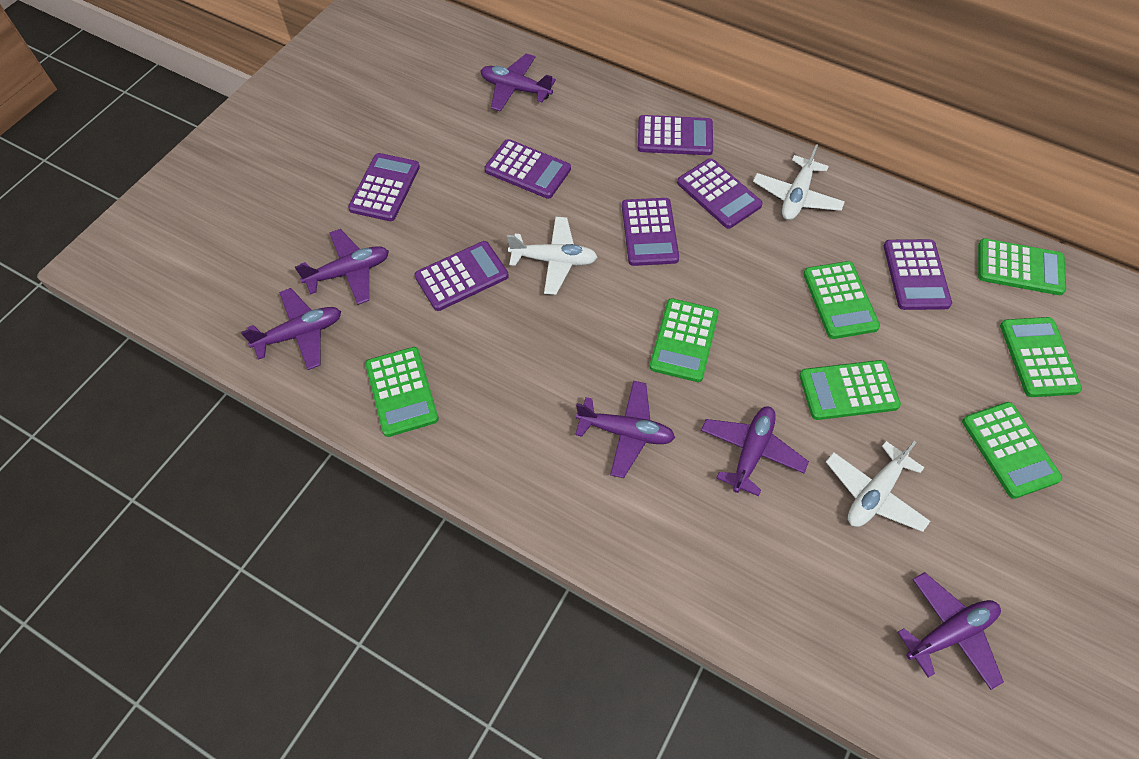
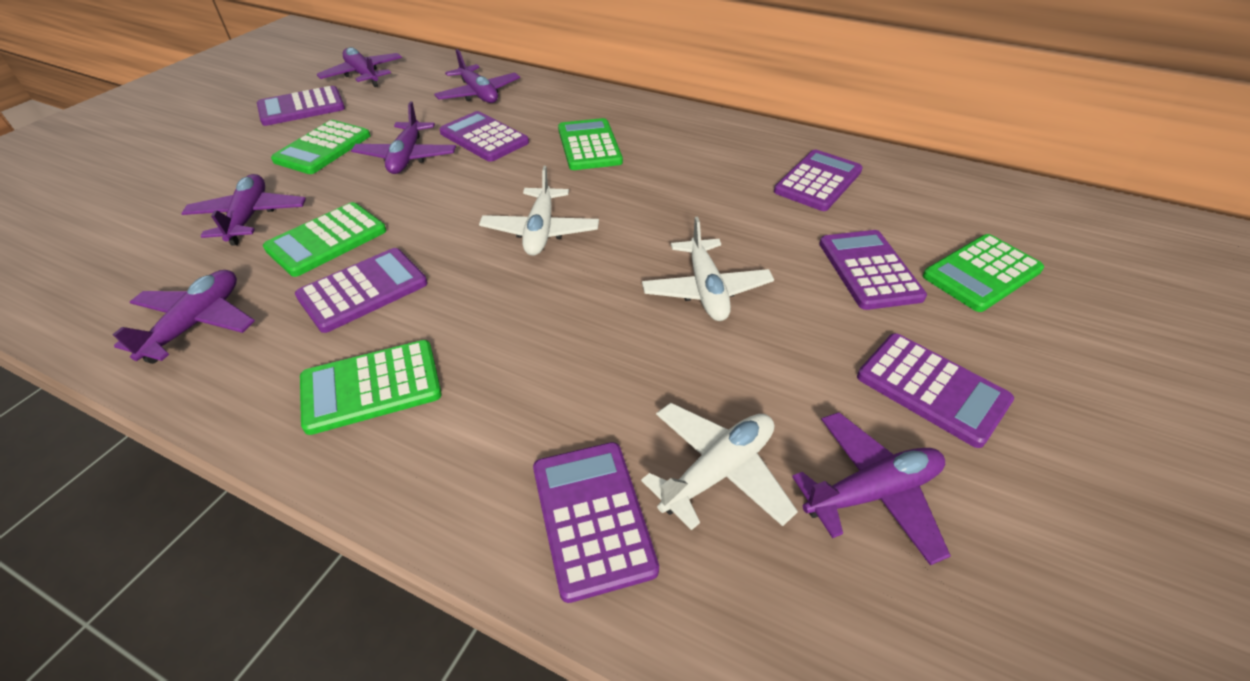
green calculator: [365,347,439,437] [649,298,719,382] [799,360,901,420] [803,261,880,339] [962,402,1062,499] [978,238,1066,295] [1000,317,1082,397] = 7 -> [263,202,386,277] [271,120,371,174] [300,340,442,435] [558,118,623,170] [923,234,1044,312] = 5

